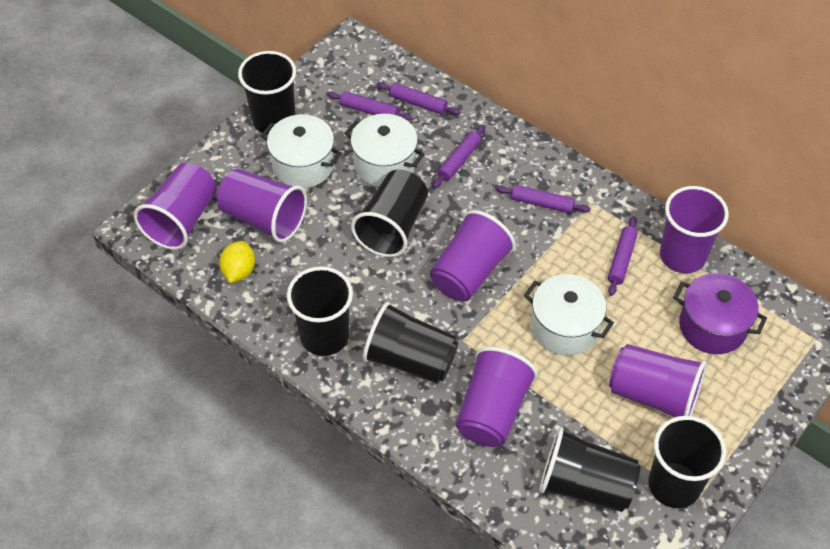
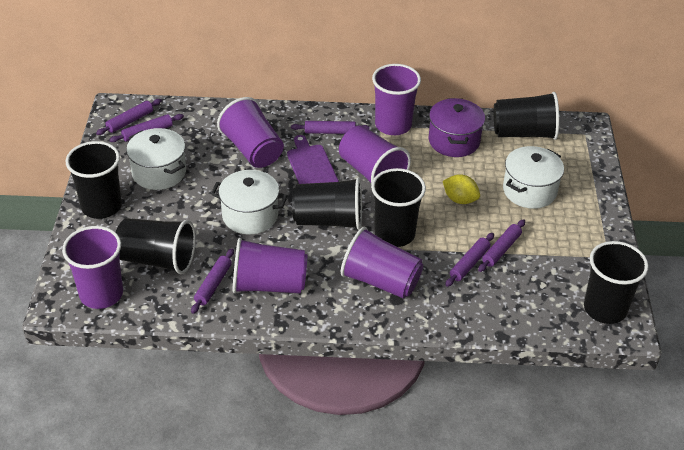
purple cutting board: none = 0 -> [287,135,339,184] = 1
purple rolling pin: [326,91,412,121] [377,82,461,115] [433,125,486,188] [496,185,591,213] [608,216,638,296] = 5 -> [96,99,162,135] [109,114,184,142] [191,249,234,314] [291,121,370,134] [445,233,494,287] [478,219,525,272] = 6

